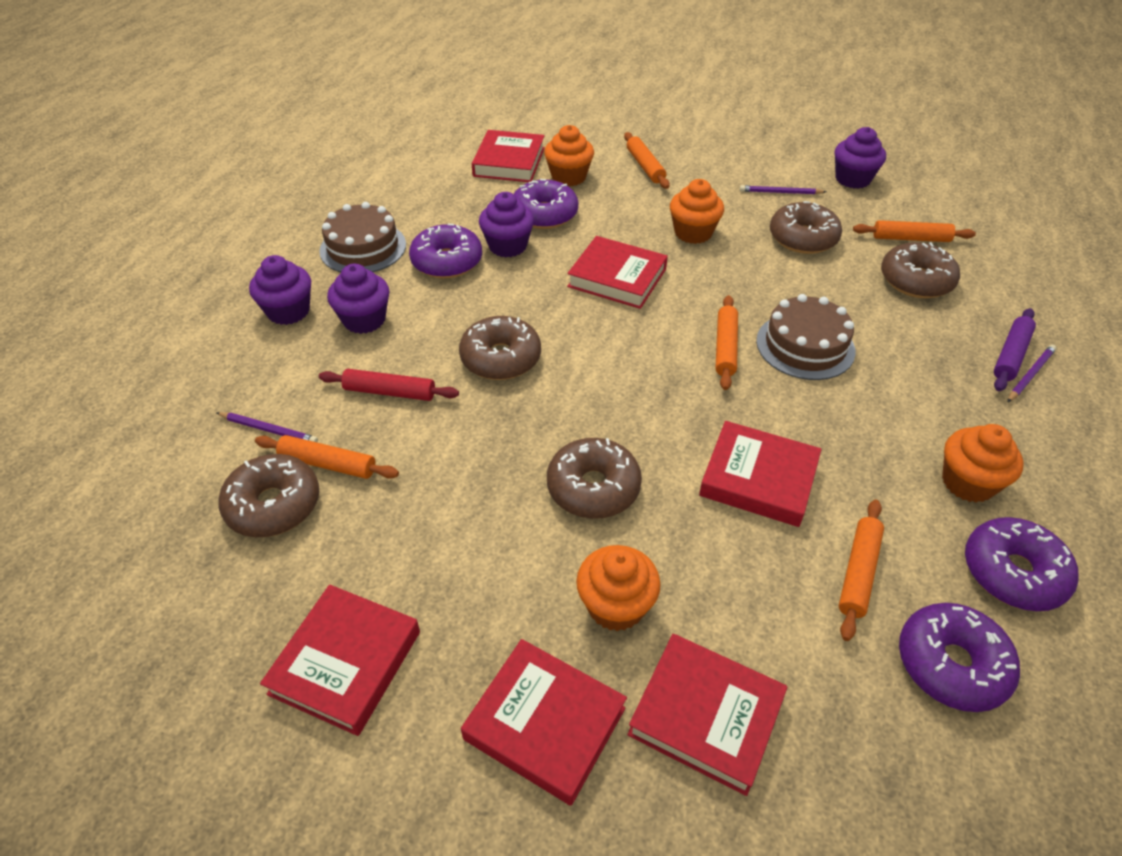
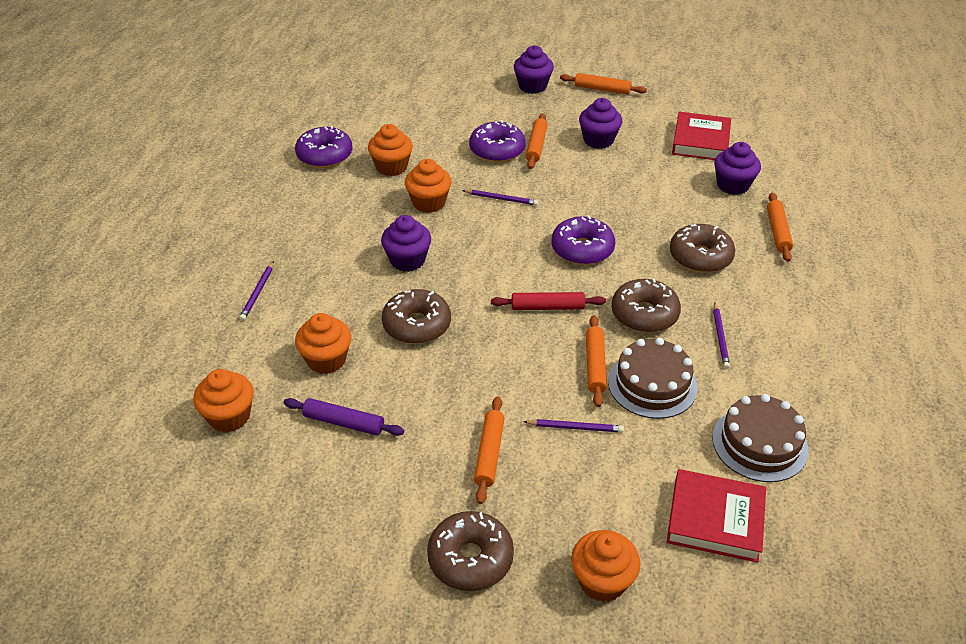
brown donut: [219,454,319,537] [459,316,541,380] [547,438,642,519] [770,201,842,254] [881,242,960,298] = 5 -> [382,289,451,344] [427,511,514,591] [612,278,681,333] [670,224,735,273] = 4
orange cupcake: [544,125,594,186] [576,545,661,631] [670,179,724,244] [942,424,1024,503] = 4 -> [193,369,254,432] [295,313,351,374] [368,124,413,176] [405,159,451,213] [571,530,640,602] = 5
purple donut: [409,224,482,278] [514,179,578,229] [899,603,1020,712] [965,517,1079,611] = 4 -> [295,126,352,168] [469,120,526,162] [551,215,615,265] = 3
purple pencil: [216,412,318,442] [740,185,826,194] [1008,345,1056,402] = 3 -> [239,261,274,321] [462,190,538,206] [523,419,624,432] [713,303,730,369] = 4
red book: [260,585,420,736] [461,639,627,806] [472,130,545,182] [567,236,668,309] [627,634,788,796] [699,421,822,527] = 6 -> [667,469,766,563] [672,112,731,160] = 2

